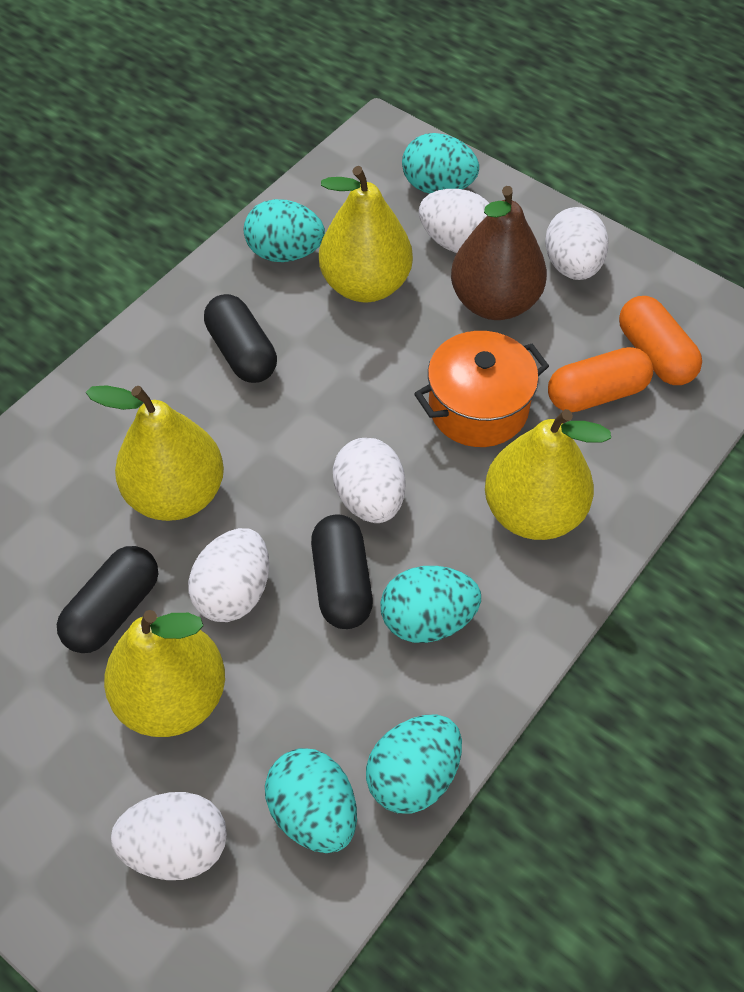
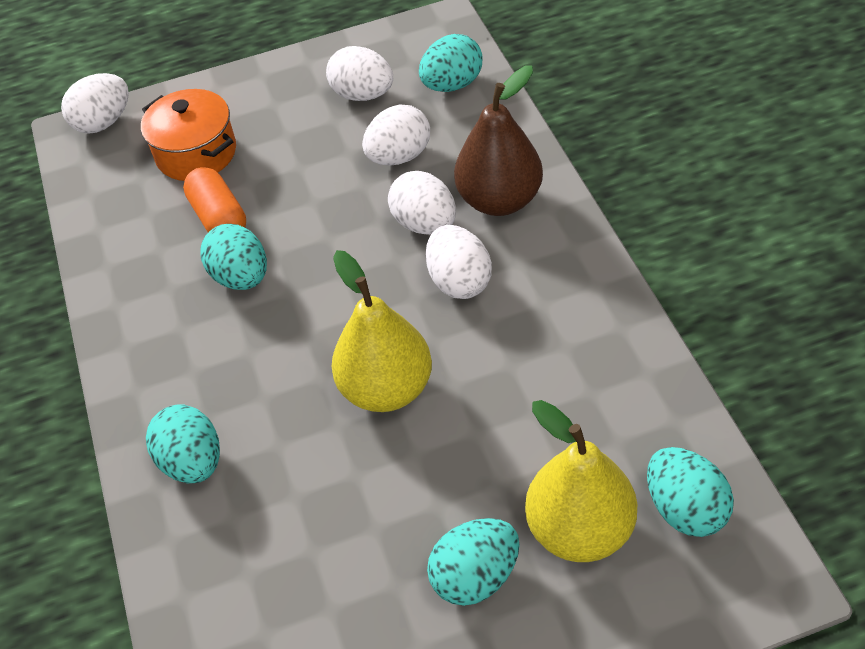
black capsule: [57,546,158,653] [204,294,277,383] [311,514,373,629] = 3 -> none = 0
orange capsule: [548,347,653,412] [619,296,702,385] = 2 -> [183,167,246,232] = 1
yellow pear: [86,385,224,521] [104,610,225,737] [319,166,413,302] [485,409,611,540] = 4 -> [331,250,432,412] [525,400,637,562] = 2

